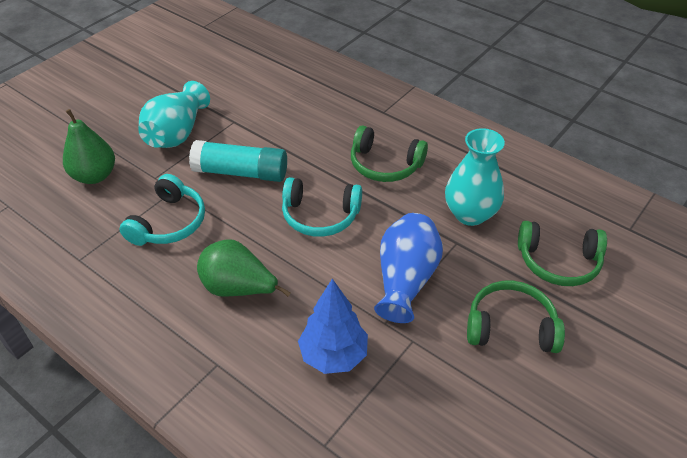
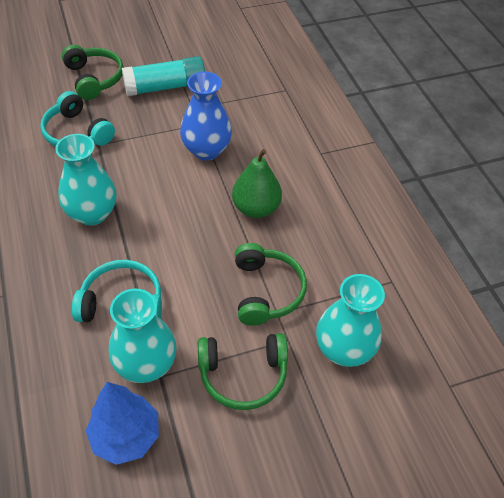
green pear: [63,109,115,184] [197,240,291,297] = 2 -> [232,149,282,218] = 1
turquoise vase: [138,81,210,148] [445,128,505,226] = 2 -> [55,134,117,226] [109,289,177,383] [316,274,385,367] = 3

